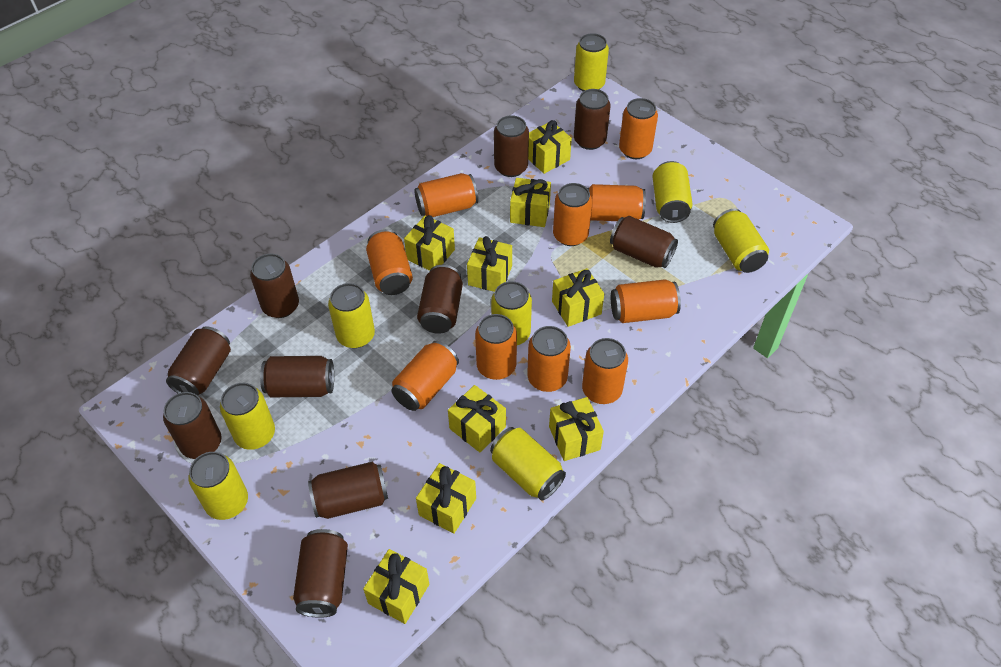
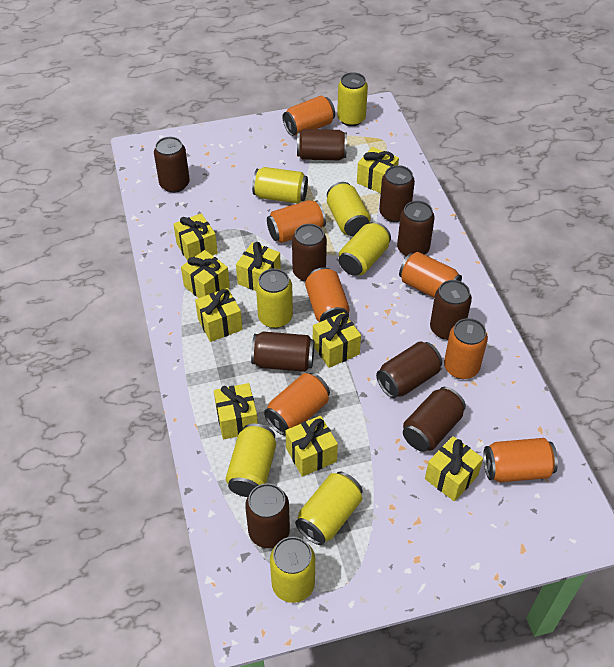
orange can: [366,229,413,295] [391,341,459,411] [414,173,478,217] [475,314,517,380] [527,326,571,392] [553,183,592,246] [582,338,628,404] [587,184,646,221] [611,279,681,323] [619,98,658,159] = 10 -> [264,373,330,436] [267,200,326,243] [283,96,335,136] [305,267,350,322] [399,252,462,297] [444,318,488,379] [483,438,558,483] = 7

